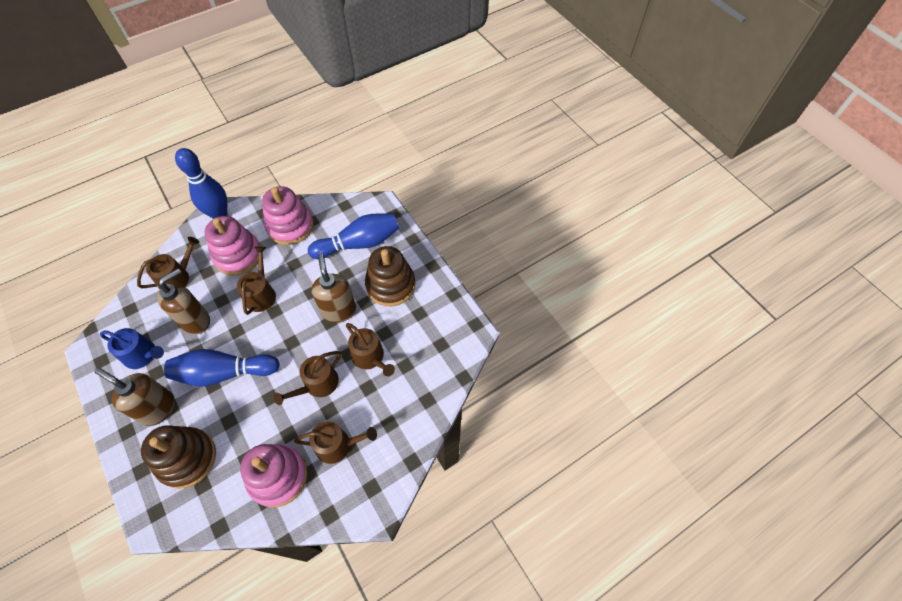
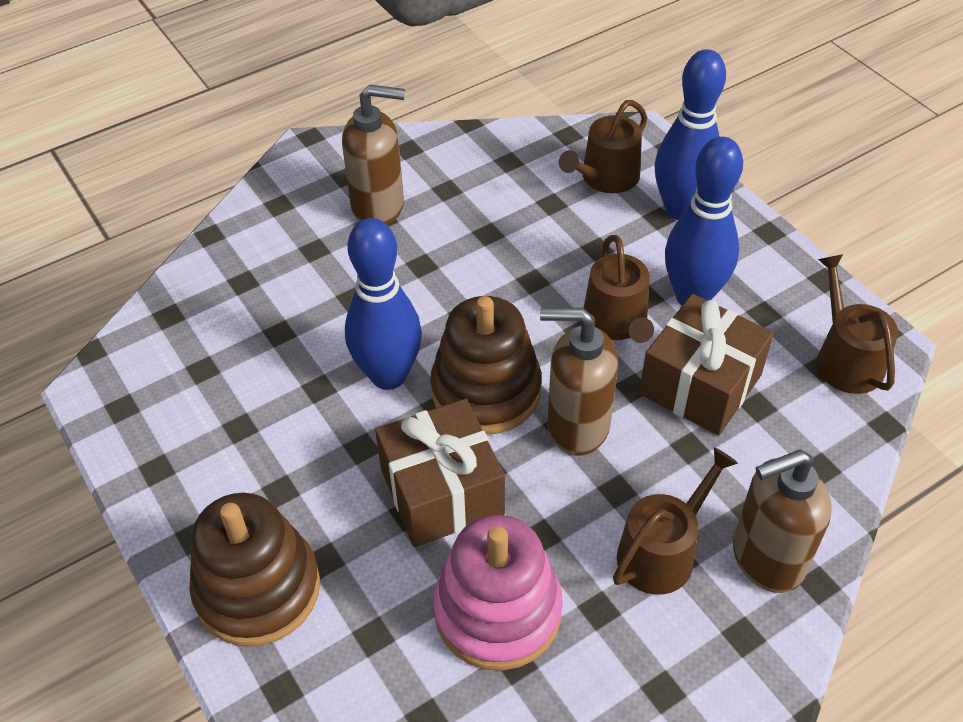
blue watering can: [100,328,164,369] = 1 -> none = 0
brown gift: none = 0 -> [375,399,505,547] [639,294,774,435] = 2
brown watering can: [137,237,199,289] [237,246,276,315] [274,351,341,405] [294,421,377,464] [346,323,395,376] = 5 -> [559,100,647,193] [584,235,654,343] [613,447,738,595] [816,254,898,394] = 4
pink stacking toy: [205,216,261,276] [240,444,308,507] [262,186,313,245] = 3 -> [434,515,563,671] = 1

